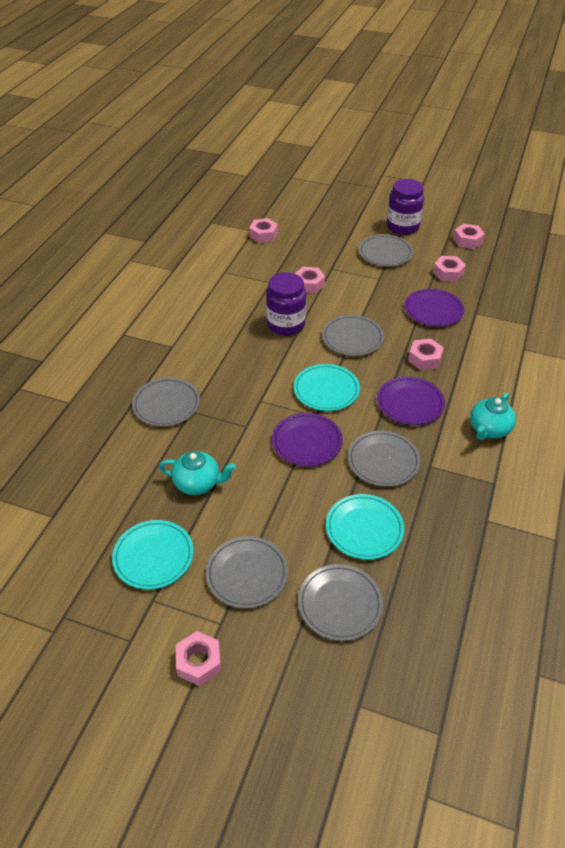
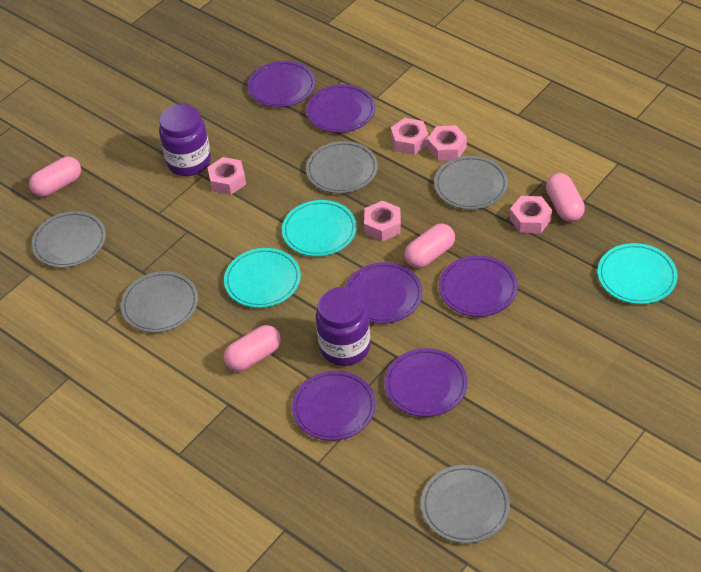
grey plate: [132,378,200,427] [206,536,288,609] [298,564,383,641] [322,315,384,356] [348,431,420,487] [359,234,413,267] = 6 -> [31,211,106,268] [121,271,198,333] [306,141,378,193] [421,465,510,543] [434,156,508,210] = 5
pink capsule: none = 0 -> [29,157,81,197] [224,325,281,372] [404,223,455,268] [546,173,585,222] = 4
pink nut: [176,631,221,686] [249,218,278,243] [295,267,325,294] [408,338,444,370] [433,256,466,282] [453,224,485,249] = 6 -> [207,157,246,195] [364,200,401,241] [391,118,428,155] [427,125,467,161] [510,196,552,233] = 5
purple plate: [272,413,343,466] [377,376,445,425] [404,289,464,327] = 3 -> [248,61,315,107] [292,371,376,441] [306,84,375,133] [345,262,423,324] [385,348,468,417] [439,255,518,317] = 6
turquoise teapot: [159,451,236,495] [470,393,516,440] = 2 -> none = 0

